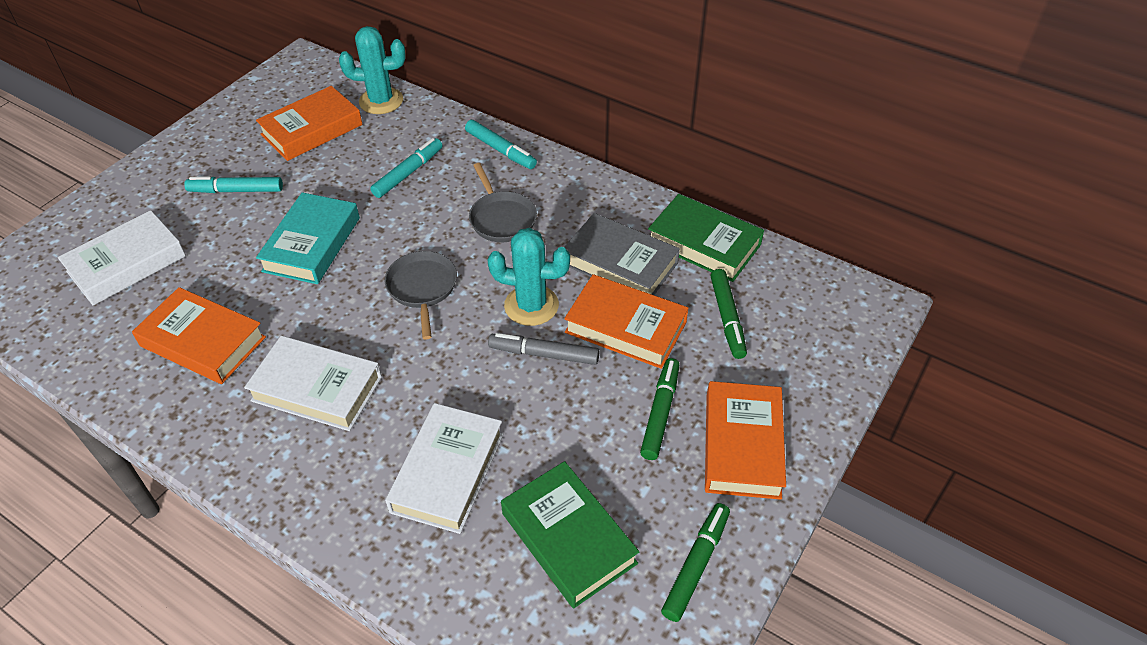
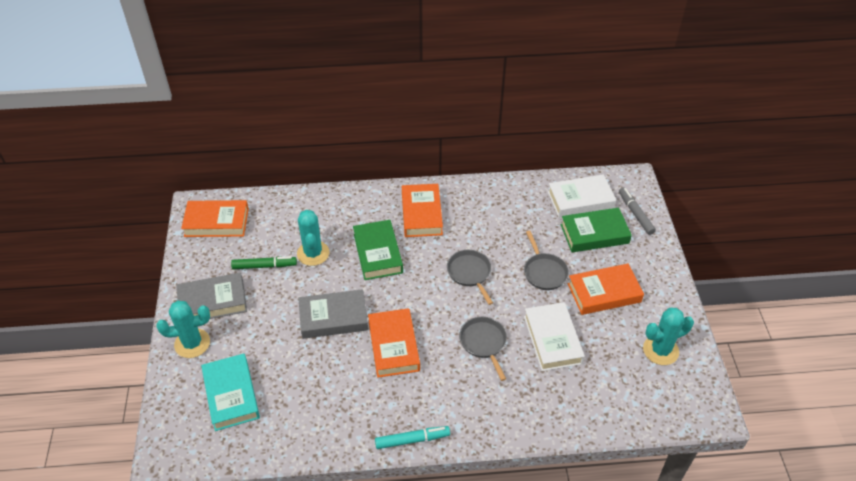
green marker: [640,358,679,460] [661,503,730,622] [710,269,747,359] = 3 -> [231,256,297,269] = 1
grey book: [564,213,680,295] = 1 -> [176,272,247,319] [298,289,368,339] = 2
grey pan: [385,251,457,340] [469,163,537,242] = 2 -> [447,250,493,305] [459,317,507,381] [524,231,569,290] = 3
turquoise cactus: [339,26,406,114] [487,228,570,326] = 2 -> [156,300,210,358] [297,210,329,266] [643,308,694,365] = 3
turquoise marker: [184,176,283,193] [370,138,443,198] [465,120,537,169] = 3 -> [375,426,450,449] = 1
white book: [58,210,186,305] [244,336,382,431] [385,403,503,534] = 3 -> [524,302,585,371] [548,174,616,218] = 2

